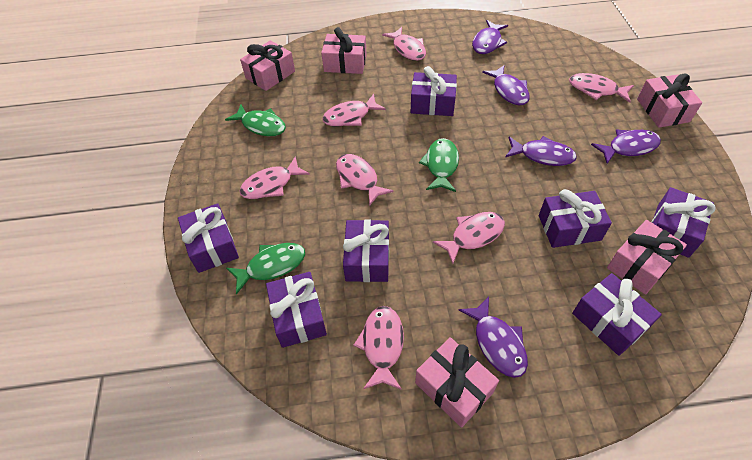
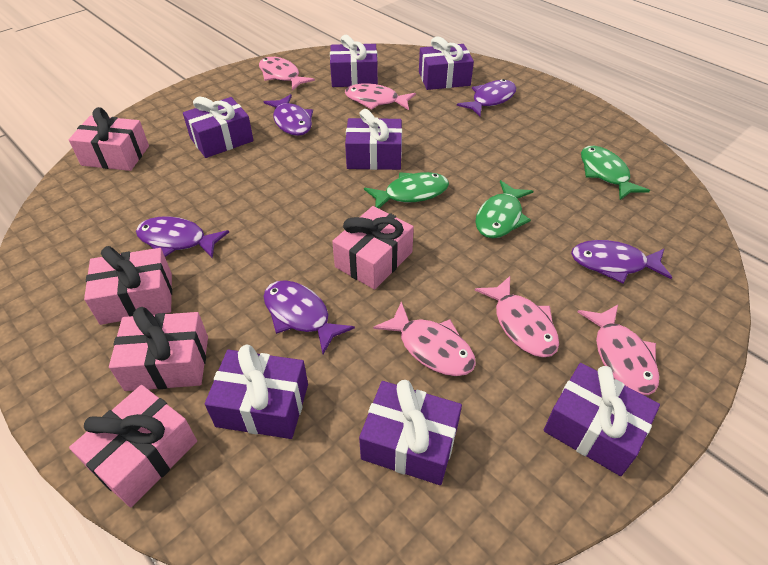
pink fish: [239,156,310,199] [322,94,386,127] [336,154,394,206] [353,306,404,390] [382,27,426,61] [433,212,505,264] [569,73,634,103] = 7 -> [259,57,315,91] [345,83,416,110] [373,302,476,376] [475,276,559,357] [578,305,659,395] = 5

